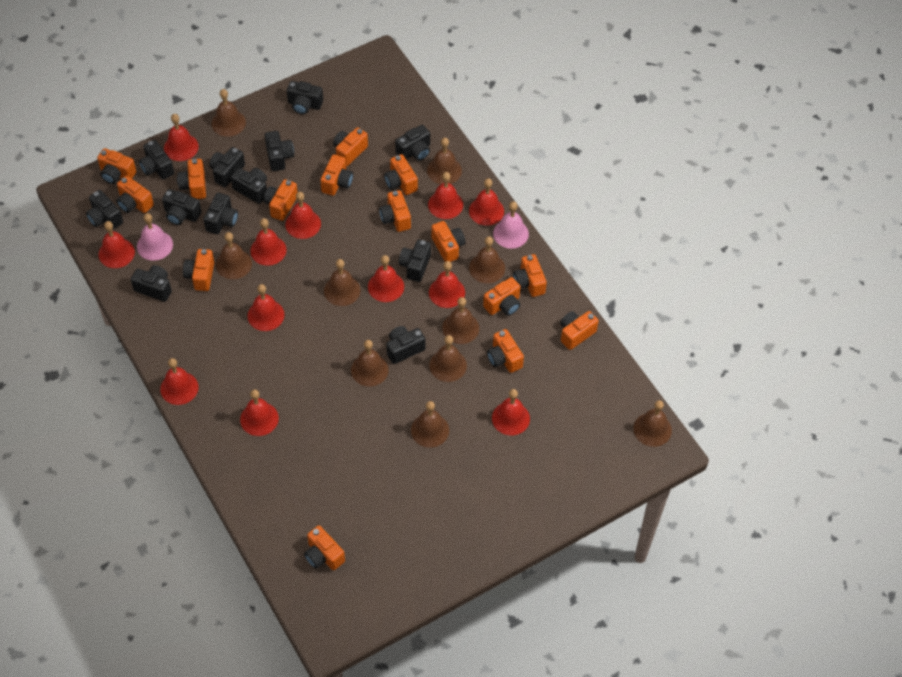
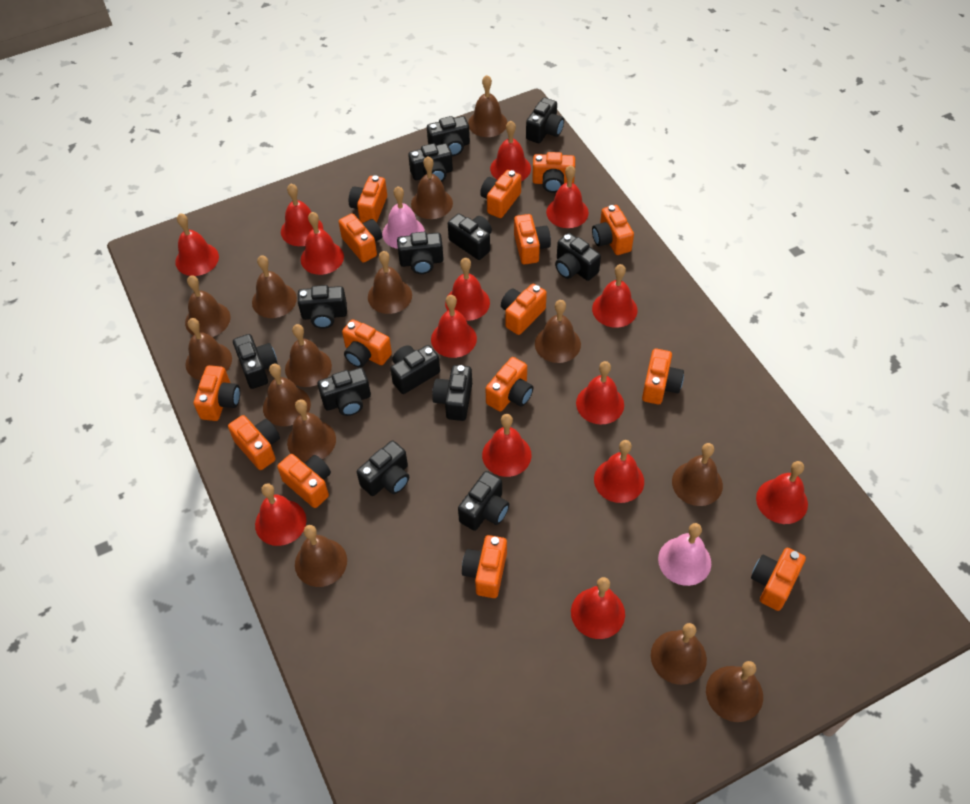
black camera: [86,190,123,229] [131,265,172,302] [139,140,174,180] [162,189,202,225] [203,193,238,234] [209,147,245,187] [231,168,267,204] [265,131,294,171] [287,81,323,114] [386,326,425,364] [395,125,430,161] [399,239,431,282] = 12 -> [233,334,278,389] [298,285,347,329] [317,368,371,416] [357,441,409,496] [390,345,440,394] [397,232,443,274] [408,143,453,182] [427,116,470,156] [432,365,472,421] [448,213,492,260] [458,471,509,531] [526,97,564,143] [555,233,601,281] = 13
brown bell: [212,89,246,137] [216,232,252,279] [324,259,361,306] [351,340,389,386] [411,401,449,448] [427,138,462,184] [429,335,467,382] [442,297,479,344] [469,236,505,283] [633,400,672,447] = 10 -> [185,275,231,337] [185,318,232,380] [252,255,297,318] [263,364,311,426] [285,324,332,387] [287,400,336,462] [295,525,347,587] [368,251,412,314] [411,157,453,219] [468,75,507,137] [535,300,581,363] [651,623,707,685] [672,443,723,506] [706,661,763,722] = 14
red bell: [99,221,135,268] [160,358,198,405] [164,114,199,161] [240,389,279,436] [247,284,285,331] [250,218,286,266] [285,192,321,239] [368,255,404,302] [428,172,463,219] [429,261,465,308] [469,178,504,226] [492,389,530,435] = 12 -> [175,213,219,276] [255,483,306,546] [281,184,323,246] [301,212,344,275] [431,295,477,358] [445,258,490,321] [482,414,532,477] [490,121,531,181] [546,165,589,228] [571,577,625,639] [576,361,624,424] [592,264,637,328] [594,440,644,503] [756,461,808,524] = 14

